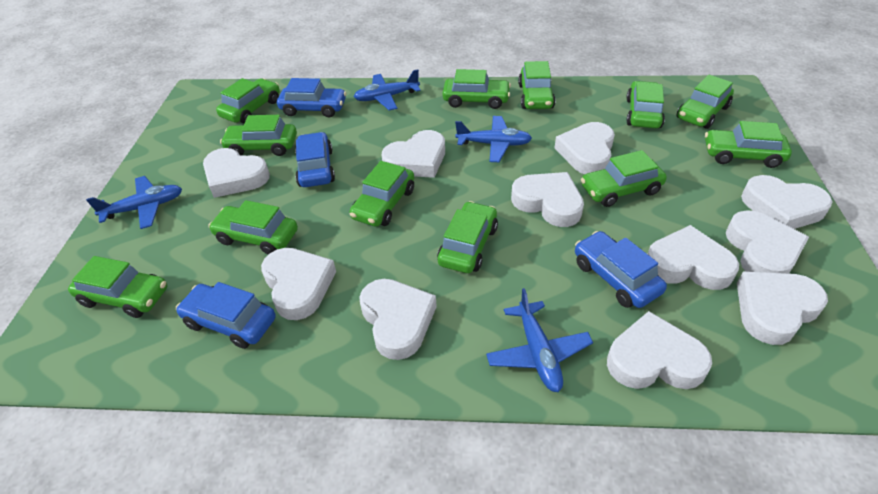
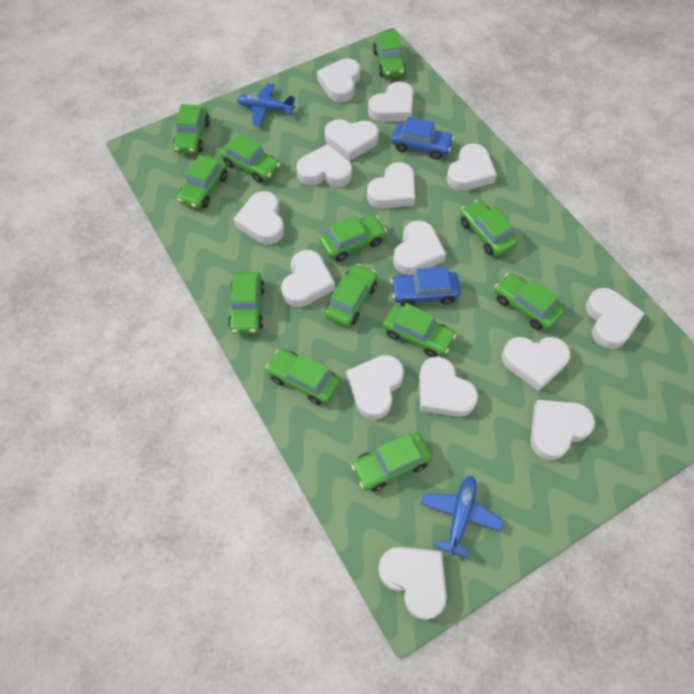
blue car: [176,282,276,349] [277,78,346,117] [295,132,335,187] [575,231,667,308] = 4 -> [390,266,461,307] [392,117,454,160] = 2
blue plane: [86,176,182,229] [354,69,421,110] [455,116,532,162] [486,288,593,392] = 4 -> [237,83,295,126] [421,476,504,558] = 2
white heart: [203,148,270,198] [261,248,336,320] [359,279,437,360] [382,130,445,178] [511,172,584,227] [555,122,615,174] [607,311,712,389] [648,225,739,290] [726,210,809,274] [737,271,828,345] [741,175,833,229] = 11 -> [233,191,284,244] [281,250,335,307] [297,144,352,187] [317,58,360,102] [325,119,379,161] [346,355,404,420] [367,162,415,209] [368,82,414,122] [378,547,447,620] [393,220,446,275] [419,357,478,417] [446,143,497,191] [502,337,571,391] [530,400,595,460] [586,288,645,349] = 15

